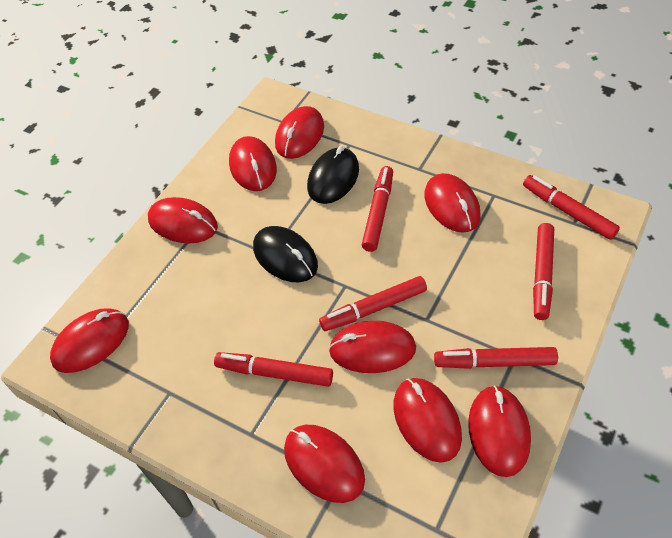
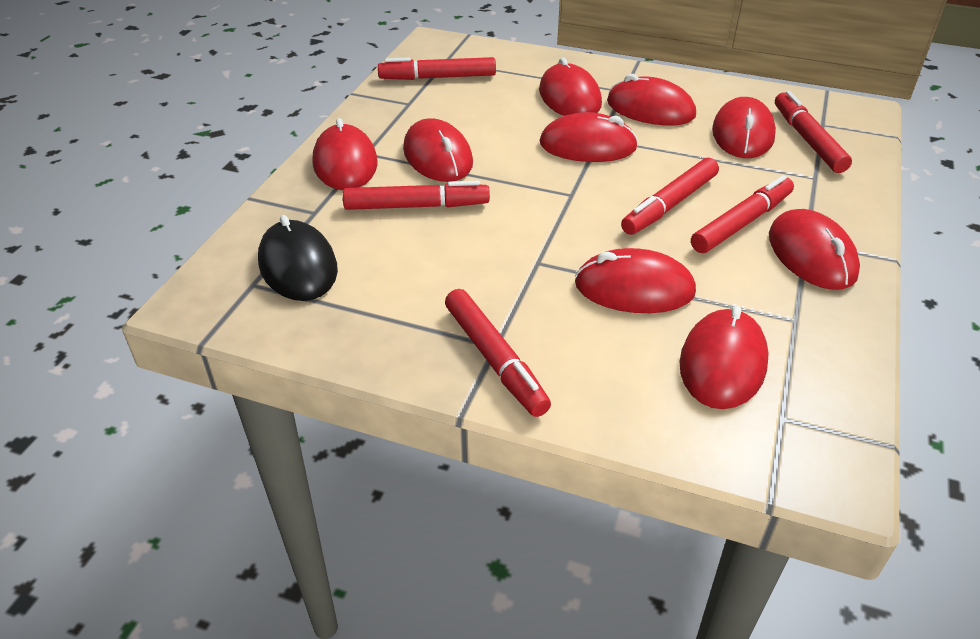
black mouse: [253,226,318,282] [307,146,359,204] = 2 -> [258,215,338,301] = 1

